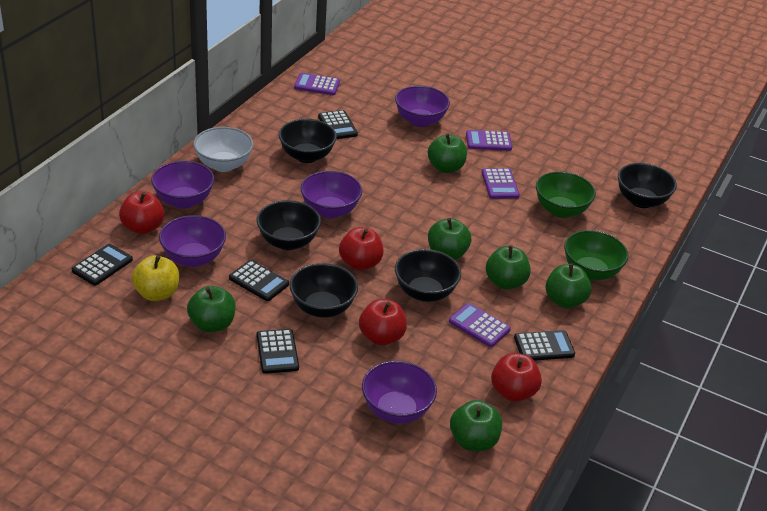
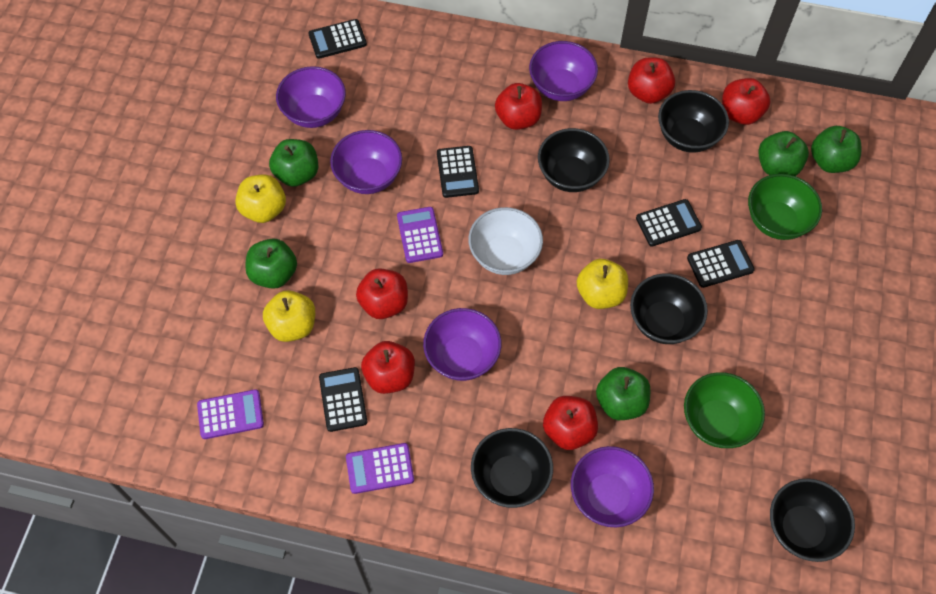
green apple: [187,286,236,333] [427,134,467,173] [428,218,471,260] [450,400,502,451] [486,245,531,290] [545,264,592,308] = 6 -> [245,239,297,289] [269,139,318,187] [596,367,650,420] [758,131,809,176] [811,126,862,173] = 5
purple calculator: [294,73,340,95] [449,303,511,347] [466,130,512,151] [482,168,520,199] = 4 -> [197,389,264,439] [346,443,414,494] [397,207,443,263] = 3
red apple: [119,192,164,234] [339,227,384,271] [359,299,407,346] [491,353,542,402] = 4 -> [356,268,408,319] [361,341,415,394] [495,83,542,130] [543,396,598,450] [628,57,675,104] [722,78,770,125] = 6
yellow apple: [132,255,179,301] = 1 -> [235,175,286,223] [263,290,315,342] [577,259,628,309] = 3

